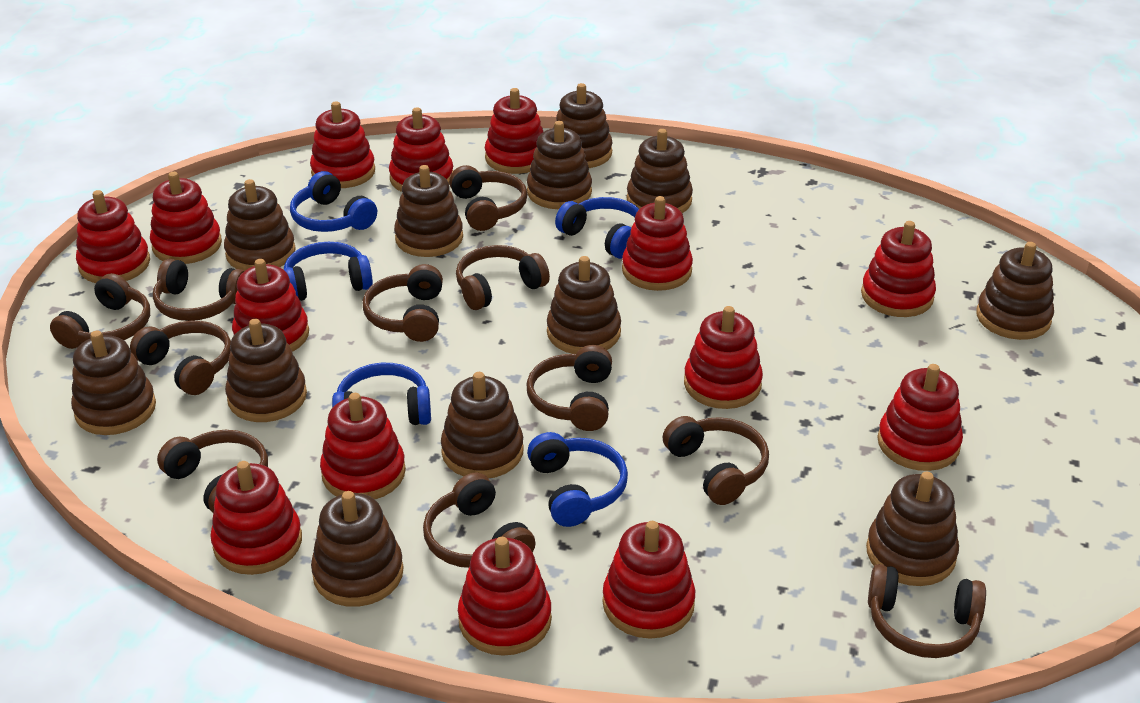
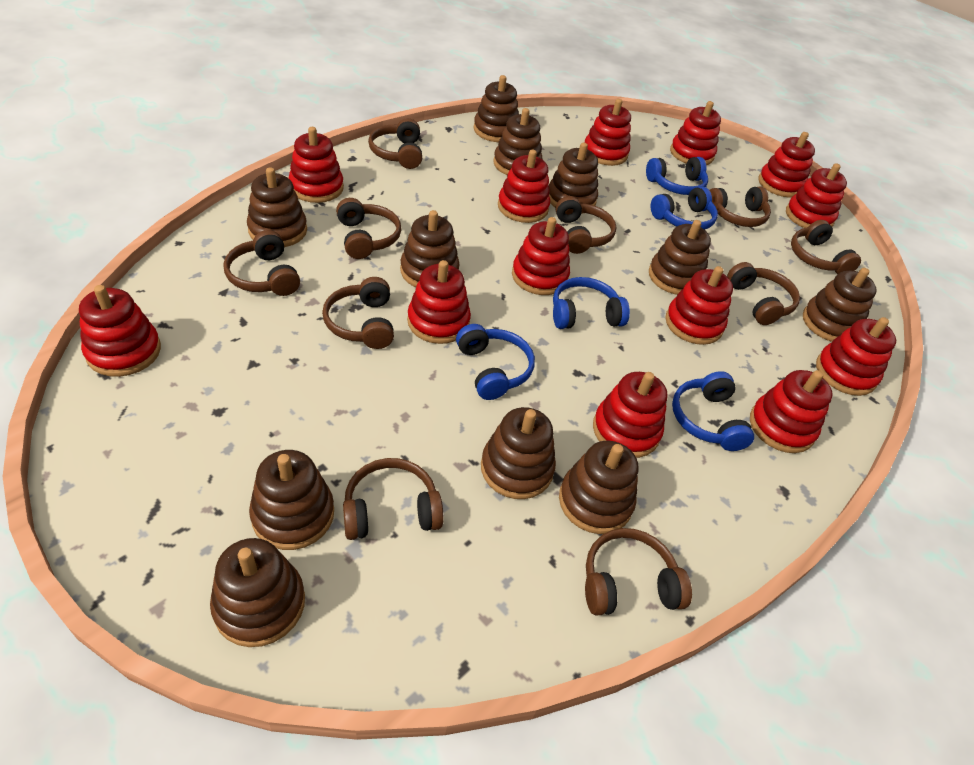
brown headphones: [50,273,150,349] [130,321,231,395] [153,259,244,321] [157,430,268,513] [363,264,443,342] [423,473,536,568] [449,165,527,231] [456,245,550,310] [527,345,612,431] [663,416,769,505] [868,564,986,658] = 11 -> [223,230,300,296] [322,277,394,349] [336,198,401,259] [343,458,443,540] [368,118,422,169] [555,196,616,254] [585,528,692,615] [710,187,771,227] [727,262,800,325] [791,220,861,274] = 10
brown stacking toy: [71,331,156,435] [224,179,296,271] [225,319,307,422] [311,491,404,607] [394,165,463,257] [441,372,524,479] [527,121,592,209] [547,256,621,354] [553,83,613,168] [627,129,693,213] [866,472,959,586] [976,242,1054,340] = 12 -> [210,538,305,647] [247,167,307,247] [249,450,334,550] [400,210,460,287] [474,75,519,142] [481,407,556,499] [493,108,542,175] [549,142,598,214] [559,441,638,534] [649,220,711,295] [803,268,877,342] = 11
red stacking toy: [76,190,150,283] [150,172,222,264] [210,461,302,575] [232,259,309,352] [310,101,375,188] [320,393,406,499] [389,107,453,192] [458,537,552,656] [485,88,543,174] [602,521,695,639] [622,196,693,291] [684,306,763,409] [861,221,936,317] [877,364,963,471] = 14 -> [79,285,161,377] [289,127,344,203] [407,260,471,344] [498,150,550,223] [512,217,570,295] [585,99,631,166] [593,372,668,458] [665,266,733,345] [670,101,721,165] [750,370,833,453] [758,132,815,198] [786,163,847,228] [816,317,896,396] = 13

